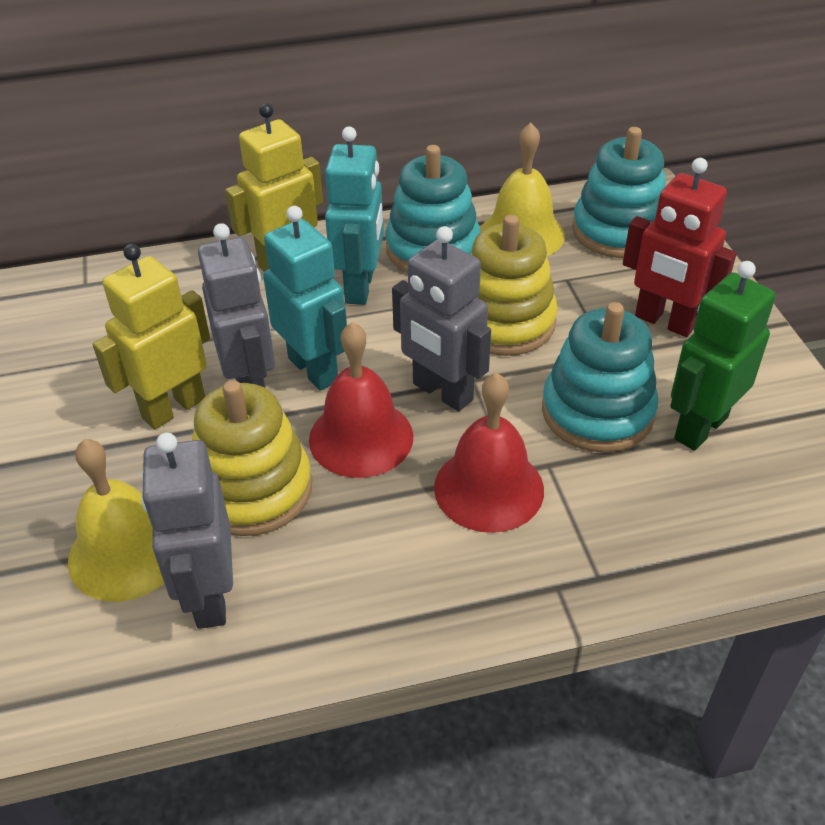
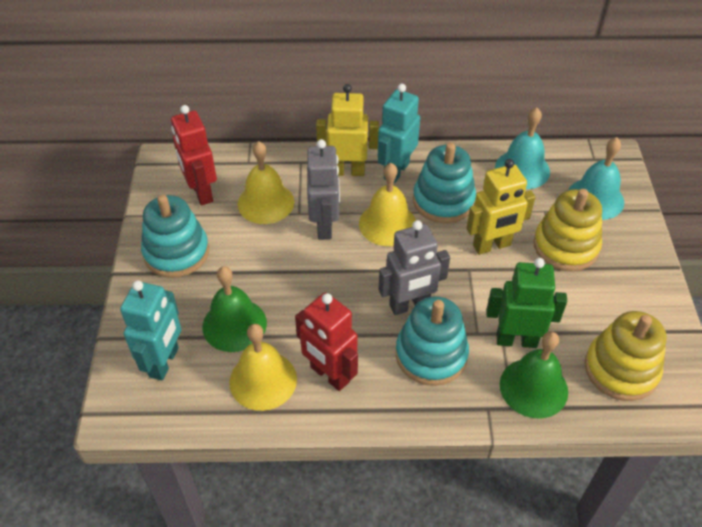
green bell: none = 0 -> [202,266,267,352] [500,331,568,418] = 2
grey robot: [141,433,233,629] [198,223,275,388] [392,226,491,411] = 3 -> [307,139,340,240] [379,220,450,315] = 2
red bell: [309,322,413,478] [434,373,544,533] = 2 -> none = 0
red robot: [623,158,737,337] = 1 -> [171,105,217,205] [295,292,358,391] = 2
turquoise bell: none = 0 -> [495,108,550,189] [568,137,624,220] = 2
yellow bell: [68,439,164,602] [480,123,565,257] = 2 -> [229,324,297,411] [238,141,294,224] [359,163,416,246] = 3

